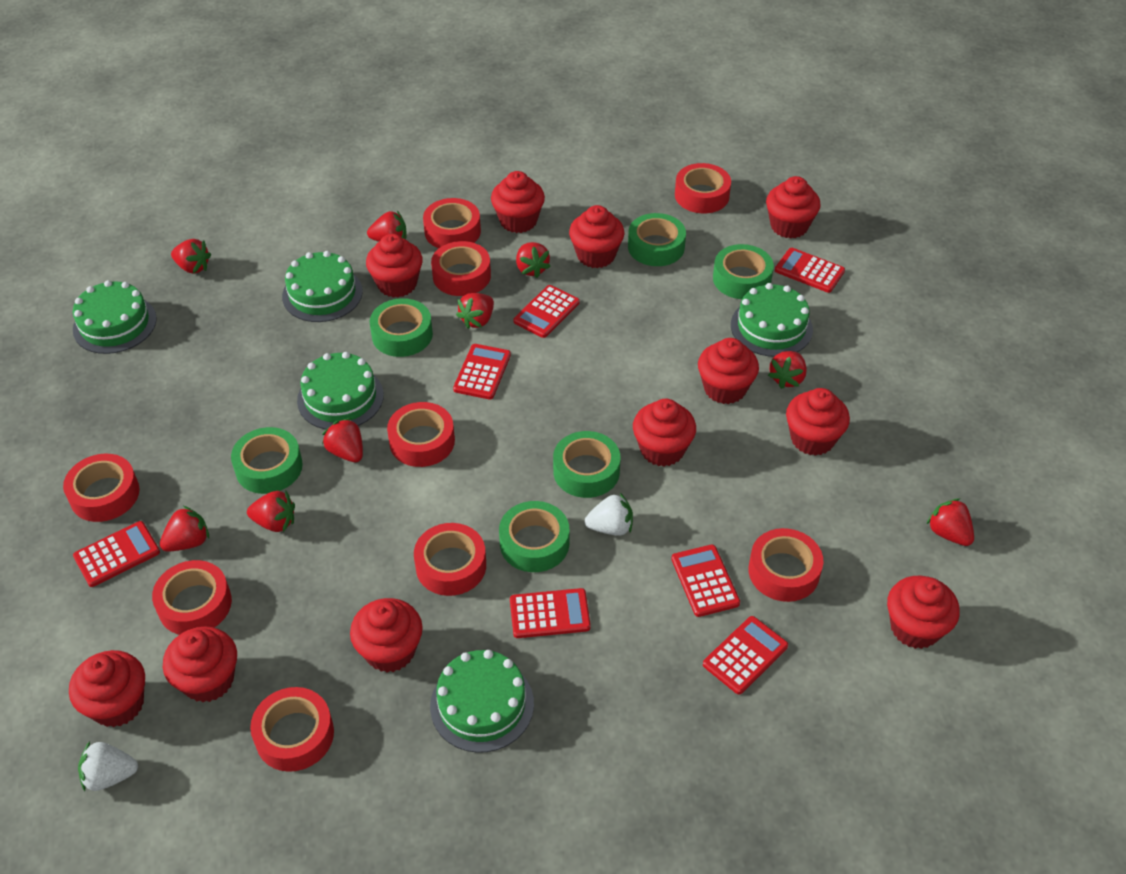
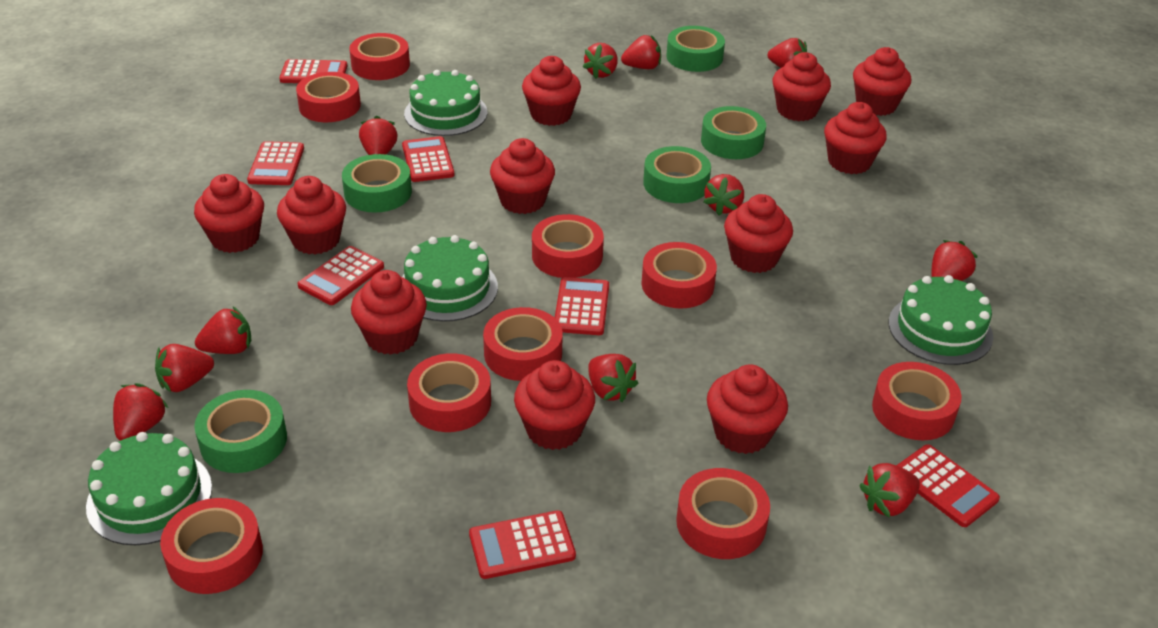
green cake: [73,280,157,354] [282,251,363,322] [297,352,384,430] [430,650,534,753] [731,283,813,357] = 5 -> [86,432,212,545] [402,235,498,322] [404,70,487,136] [889,275,993,365] = 4
green tape: [231,427,303,494] [370,298,433,357] [499,501,569,572] [553,431,620,498] [628,213,686,266] [713,244,774,299] = 6 -> [194,390,287,473] [342,154,412,213] [643,146,711,203] [666,26,725,72] [701,106,766,159] = 5
red strawberry: [160,506,209,552] [171,239,211,274] [247,491,295,532] [322,418,363,462] [367,211,407,242] [456,293,494,329] [516,242,551,278] [768,351,807,389] [926,498,974,546] = 9 -> [113,383,168,441] [155,344,214,392] [195,307,251,354] [359,116,398,155] [583,43,618,79] [588,354,639,402] [621,35,661,69] [703,174,744,216] [768,38,807,68] [859,463,920,518] [932,240,978,281] = 11
white strawberry: [78,741,138,791] [585,493,633,536] = 2 -> none = 0

